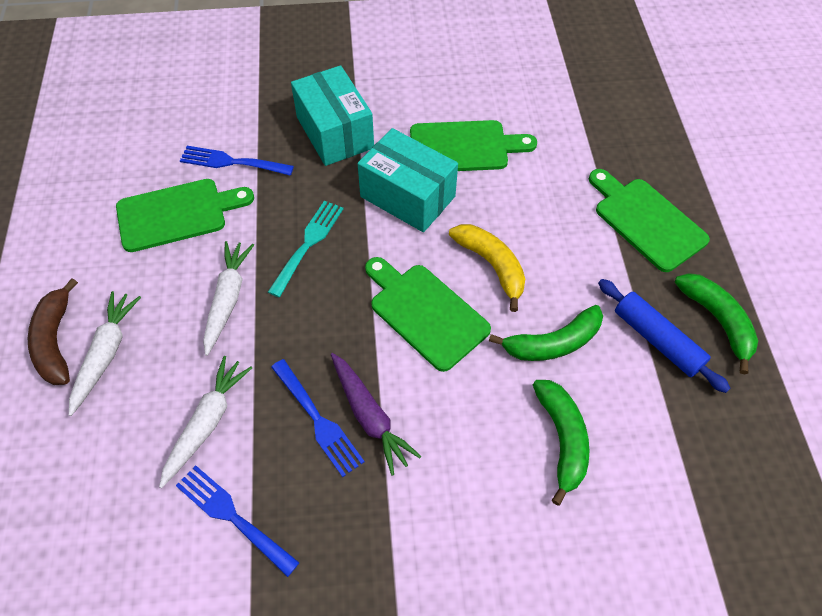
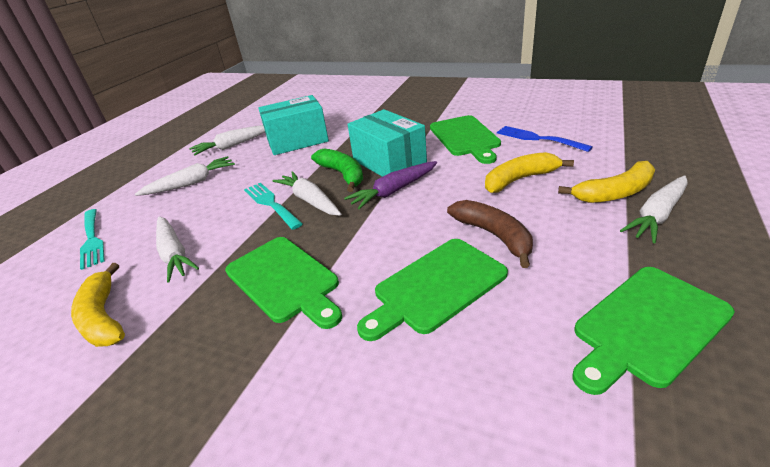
blue fork: [176,465,300,577] [180,146,294,176] [271,359,365,477] = 3 -> [497,126,593,152] = 1
blue rolling pin: [598,279,730,393] = 1 -> none = 0
green banana: [489,305,603,361] [533,380,589,506] [675,273,758,374] = 3 -> [311,148,363,192] = 1
turquoise fork: [268,201,344,297] = 1 -> [80,209,105,270] [244,183,303,230] = 2
white carrot: [69,291,141,416] [159,356,252,488] [203,241,254,356] = 3 -> [135,156,235,196] [156,217,199,283] [189,125,265,156] [272,171,341,216] [620,175,688,243] = 5
yellow banana: [449,224,525,312] = 1 -> [71,263,125,347] [485,152,574,193] [558,161,655,203] = 3

